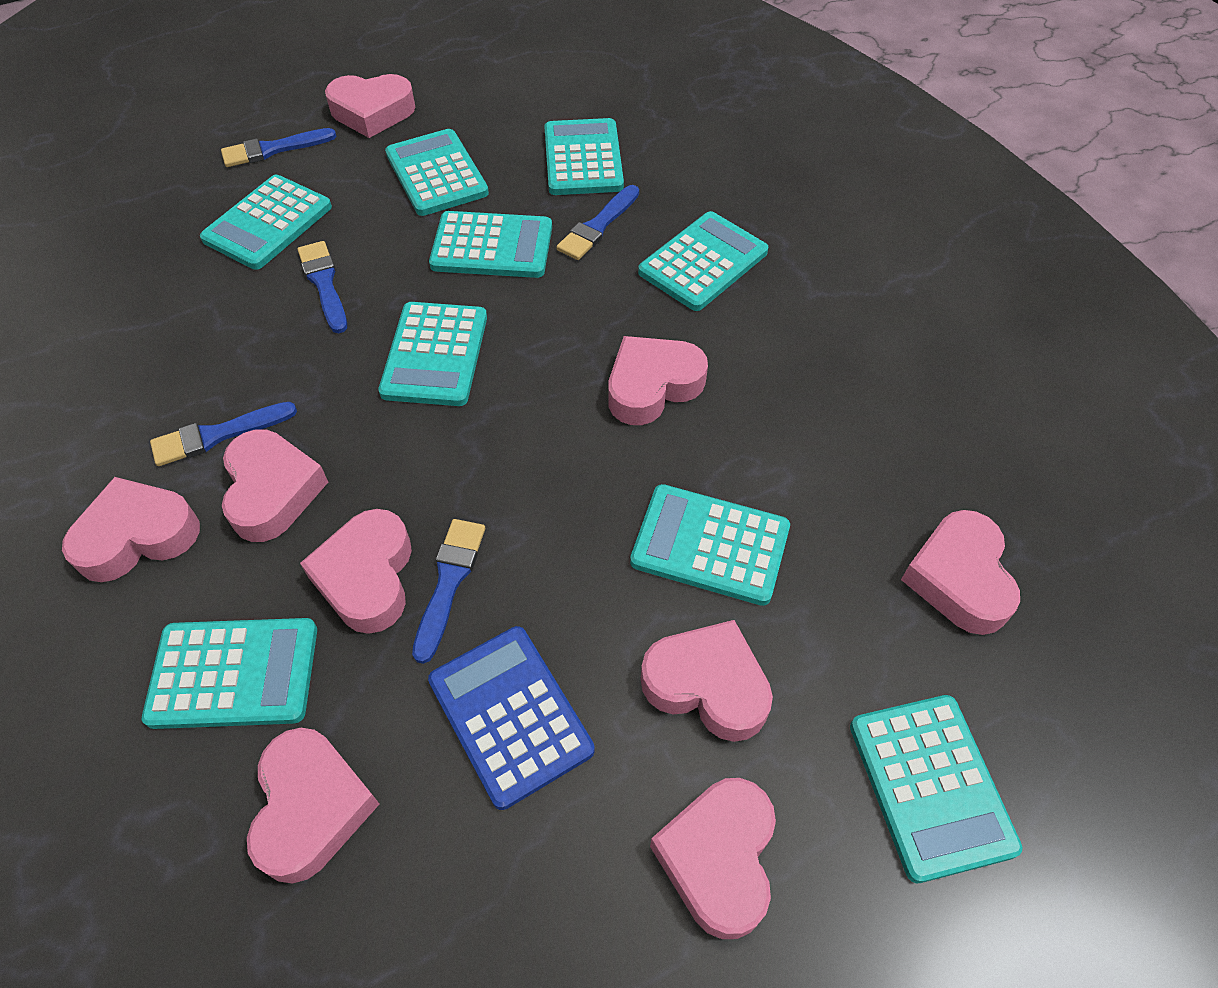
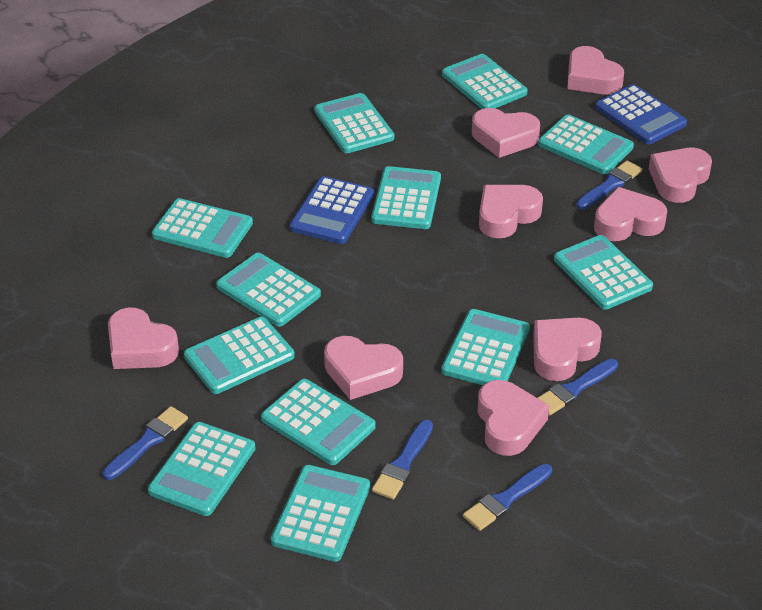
blue calculator: [428,626,595,810] = 1 -> [290,176,374,244] [595,84,687,144] = 2
turquoise calculator: [142,618,317,729] [200,175,332,270] [378,302,487,406] [385,129,489,216] [429,211,552,278] [544,118,624,195] [630,484,790,606] [638,211,768,311] [850,695,1022,883] = 9 -> [148,422,255,516] [152,198,253,258] [184,317,295,394] [216,253,321,327] [261,379,376,465] [271,465,370,562] [314,93,394,153] [371,166,441,229] [441,309,530,385] [442,54,528,109] [538,115,634,174] [554,235,653,310] = 12

